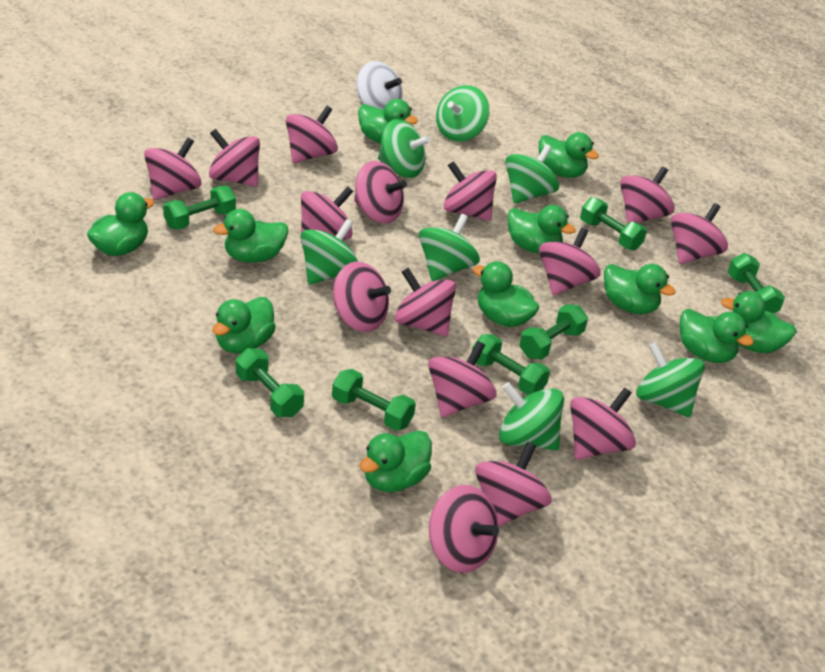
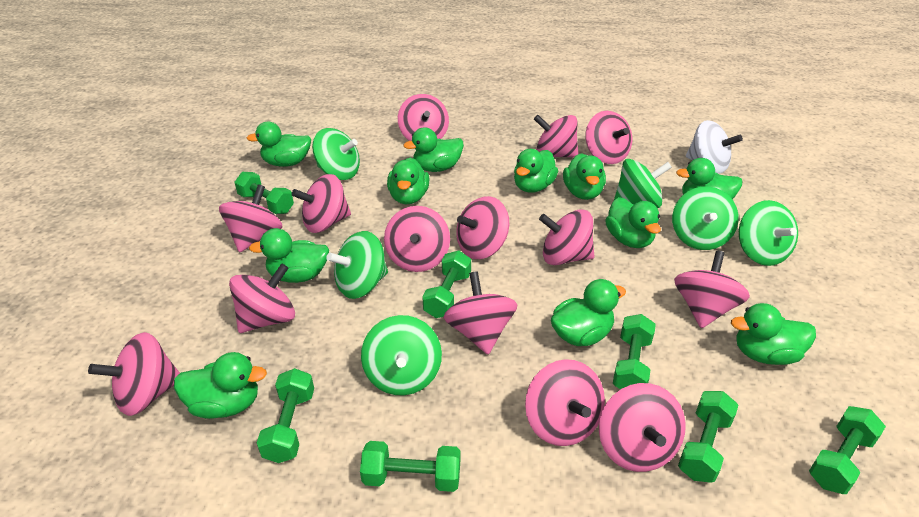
green spinning top: [301,219,358,284] [378,119,430,178] [419,214,480,281] [436,85,489,142] [499,382,564,451] [505,144,559,204] [636,342,705,417] = 7 -> [312,128,360,180] [326,231,388,299] [361,315,442,395] [614,159,672,208] [672,187,738,250] [739,200,798,266] = 6
pink spinning top: [144,138,202,200] [209,129,260,187] [286,106,338,163] [301,187,353,243] [333,261,391,332] [354,161,407,224] [395,268,456,337] [428,341,497,418] [429,485,499,573] [443,161,497,221] [475,442,552,526] [539,228,601,295] [570,388,636,460] [620,167,675,224] [671,203,728,264] = 15 -> [88,332,180,416] [219,184,283,252] [229,263,295,333] [292,174,351,233] [384,206,450,272] [398,94,449,141] [444,272,518,354] [456,196,509,259] [525,359,605,446] [534,115,578,157] [539,210,595,265] [586,111,632,164] [599,383,686,472] [674,250,750,328] = 14

